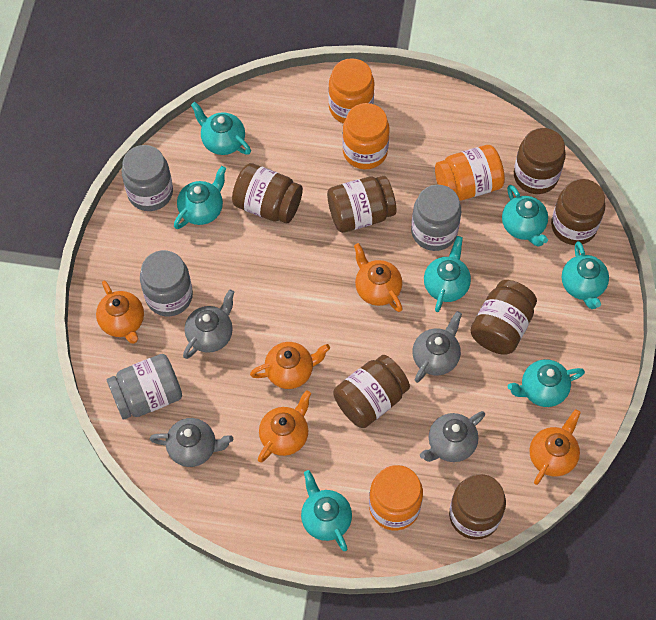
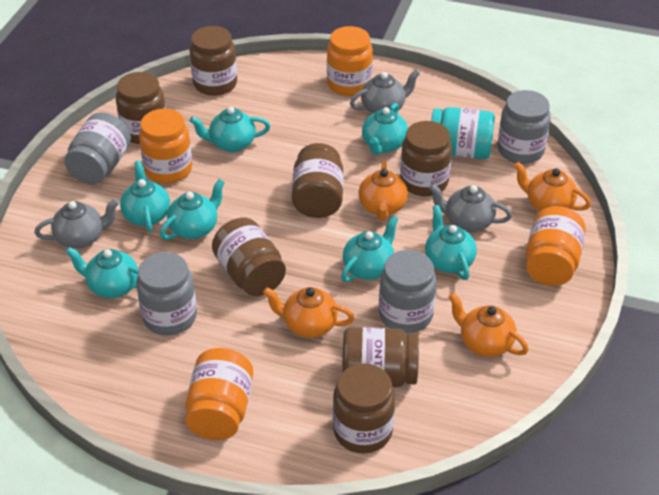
grey teapot: [150,418,233,467] [183,289,235,359] [413,311,462,383] [420,411,485,462] = 4 -> [35,199,119,249] [350,70,420,113] [429,184,512,232] = 3
orange teapot: [96,281,144,344] [250,342,330,389] [258,390,311,462] [354,243,403,312] [529,409,581,485] = 5 -> [263,287,354,338] [359,161,408,221] [449,293,529,357] [514,162,591,211] = 4
turquoise jar: none = 0 -> [431,107,495,159] = 1

